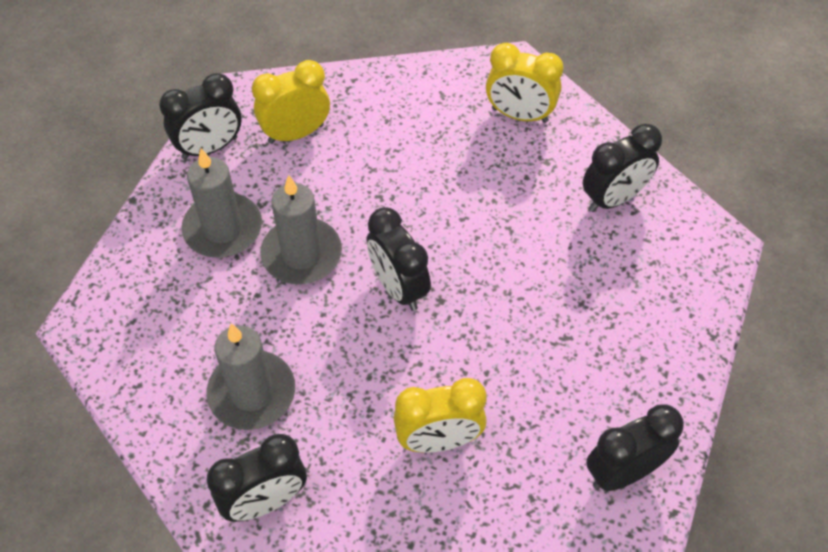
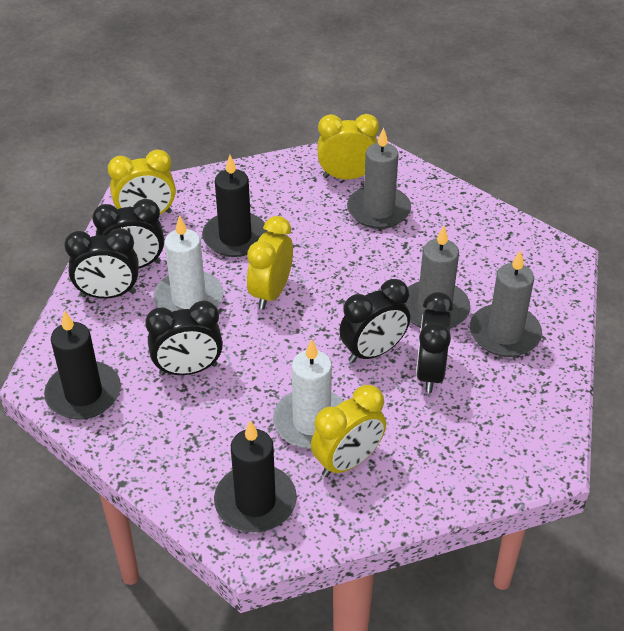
black candle: none = 0 -> [44,310,121,419] [202,155,267,257] [214,420,297,533] = 3
white candle: none = 0 -> [153,215,223,312] [273,339,344,449] = 2
yellow clock: [252,60,330,144] [393,378,487,453] [486,43,563,123] = 3 -> [108,149,176,214] [247,216,293,310] [311,385,386,477] [317,114,379,179] = 4

